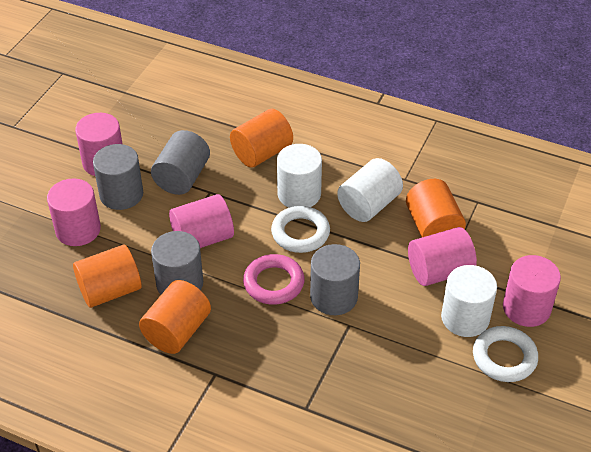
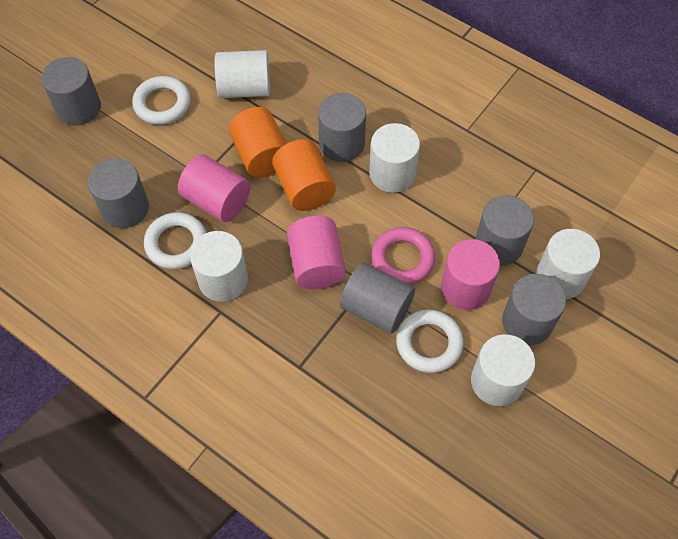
grey cylinder: [93,144,143,210] [151,130,210,195] [151,231,203,294] [310,244,360,315] = 4 -> [41,57,101,126] [88,158,149,228] [318,93,366,162] [340,262,415,334] [475,195,534,266] [502,274,566,345] = 6
orange cylinder: [73,245,142,308] [139,280,211,354] [230,109,293,168] [406,179,466,237] = 4 -> [229,107,287,177] [272,139,336,211] = 2
pink cylinder: [47,178,101,246] [75,113,123,176] [169,194,234,248] [408,227,477,286] [503,255,561,327] = 5 -> [178,154,250,222] [287,216,346,289] [441,239,500,310] = 3
white cylinder: [277,144,322,208] [337,158,403,222] [441,265,497,337] = 3 -> [190,231,248,302] [215,50,270,98] [369,123,420,193] [471,334,535,406] [536,229,600,299] = 5
white ring: [271,206,330,253] [473,326,538,382] = 2 -> [132,76,191,125] [144,212,207,269] [396,310,464,373] = 3

